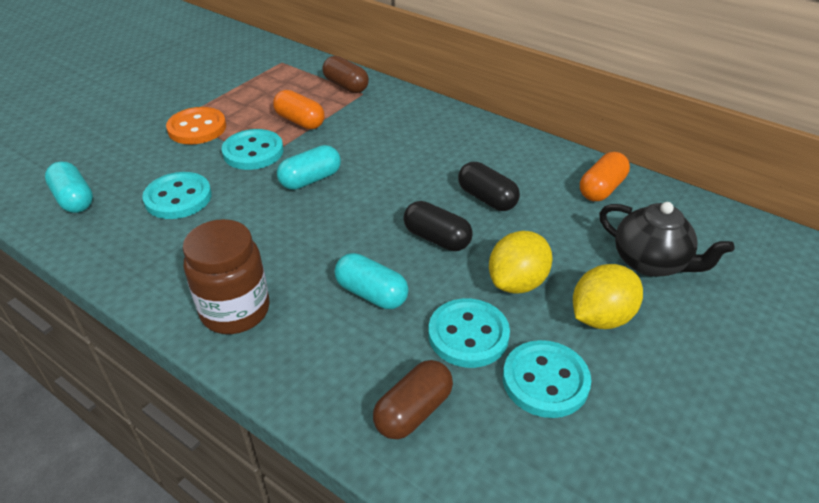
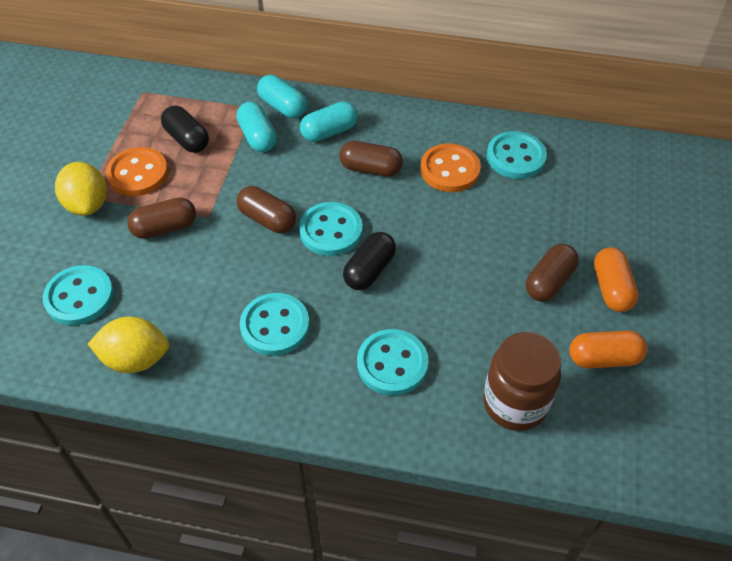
black teapot: [599,202,735,277] = 1 -> none = 0
brown capsule: [323,56,369,93] [373,360,453,439] = 2 -> [127,197,196,239] [236,186,296,233] [339,141,403,177] [526,244,579,302] = 4
orange button: [166,107,226,145] = 1 -> [106,147,168,196] [420,143,481,192] = 2
turquoise button: [142,172,212,219] [222,129,283,170] [428,298,510,368] [503,340,591,418] = 4 -> [43,265,114,325] [240,293,310,356] [299,202,363,256] [357,329,429,396] [487,131,547,179] = 5

